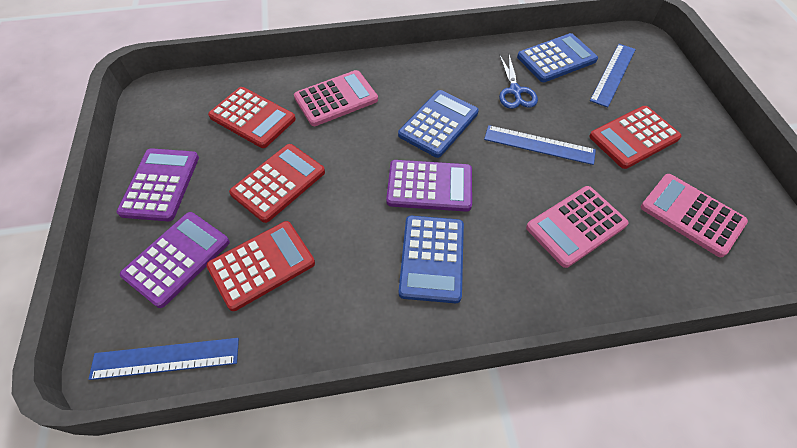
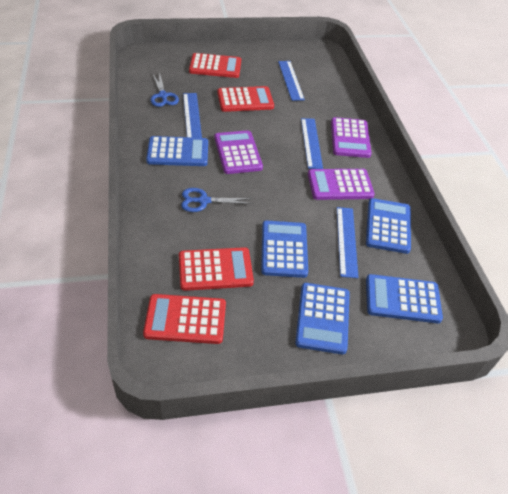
blue calculator: [398,90,479,158] [399,216,464,303] [517,33,598,82] = 3 -> [146,136,208,166] [261,220,308,278] [295,283,350,354] [366,198,411,254] [366,274,443,323] = 5
blue ruler: [88,338,239,380] [484,125,596,165] [590,44,636,108] = 3 -> [183,93,202,138] [278,61,305,101] [301,118,323,169] [337,207,359,278] = 4
blue scissors: [499,55,538,109] = 1 -> [151,72,179,107] [181,188,253,212] = 2
pink calculator: [294,70,378,126] [526,186,629,268] [641,174,748,257] = 3 -> none = 0

